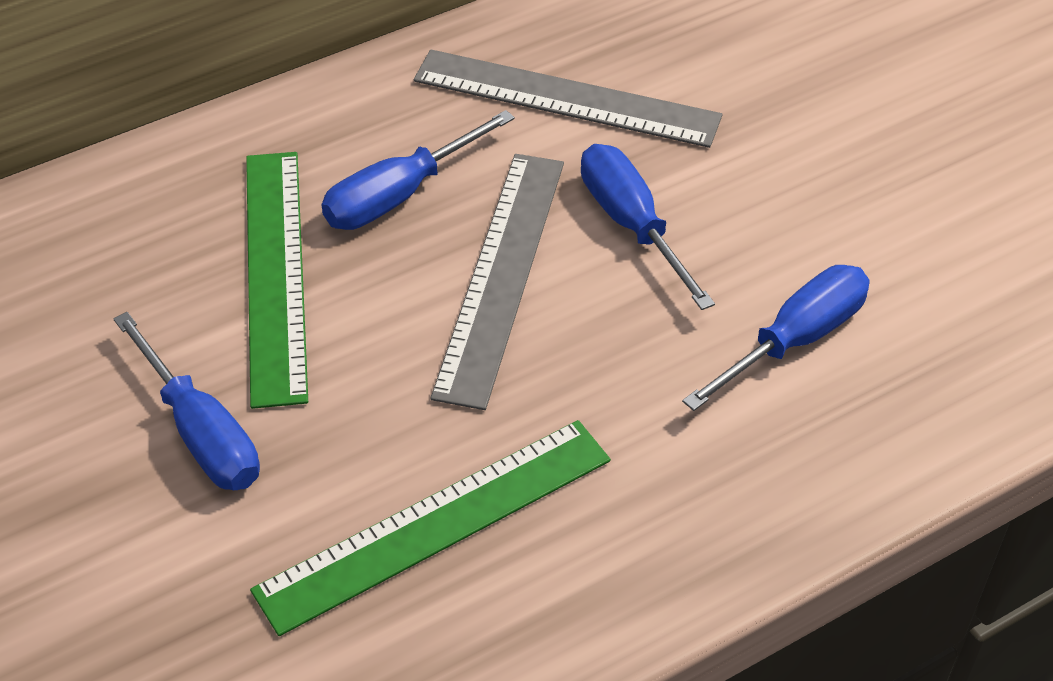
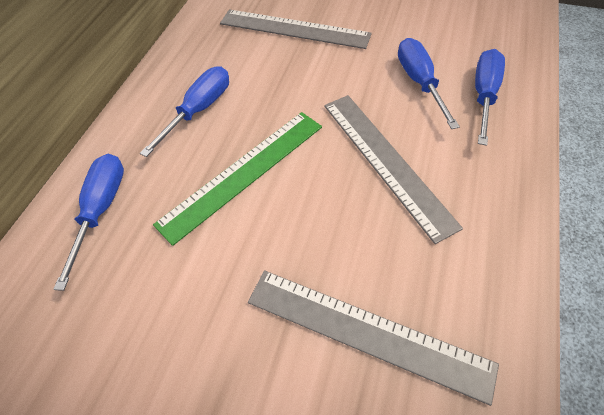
green ruler: [246,152,308,409] [250,420,611,636] = 2 -> [153,112,322,246] = 1
grey ruler: [414,49,722,148] [430,154,564,410] = 2 -> [220,9,372,49] [248,270,499,406] [324,95,463,244] = 3

